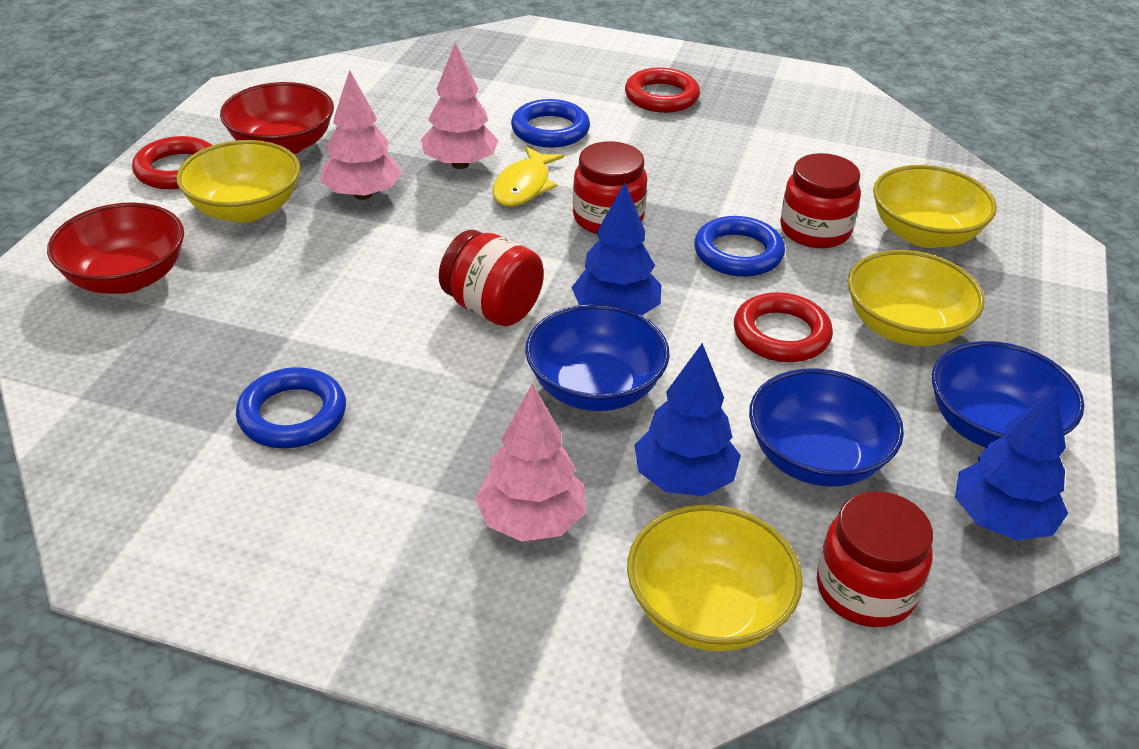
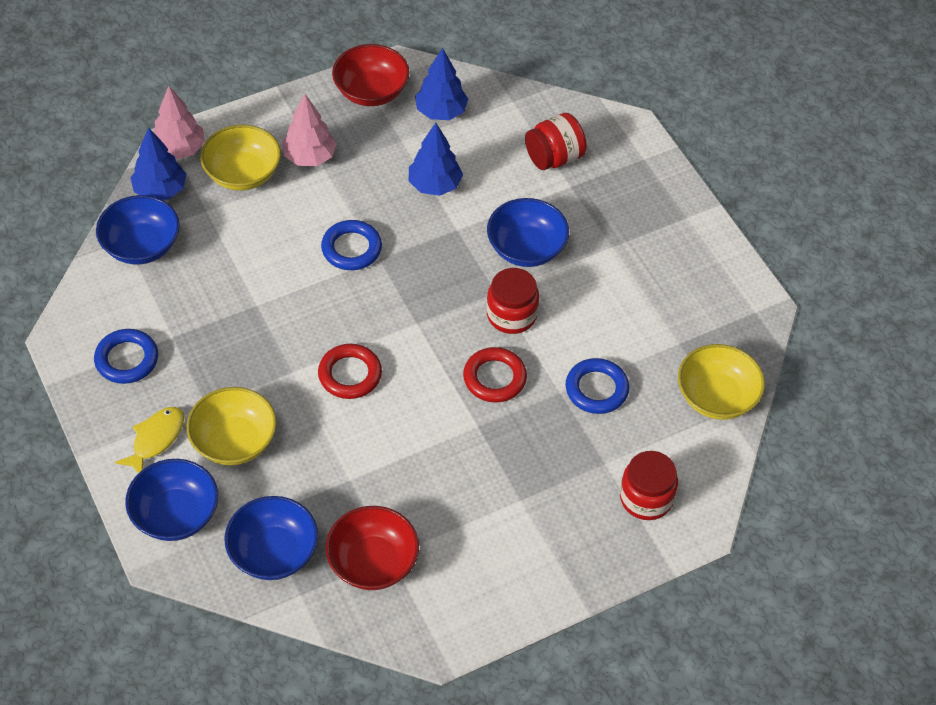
blue bowl: [525,304,670,411] [749,369,904,487] [932,341,1084,448] = 3 -> [96,195,180,265] [125,459,218,541] [225,496,318,580] [487,198,569,267] = 4
pink tree: [320,70,402,200] [421,42,498,169] [475,383,586,542] = 3 -> [153,86,205,159] [282,94,336,166] = 2
red jar: [439,230,544,326] [573,141,647,234] [780,153,861,248] [817,491,933,627] = 4 -> [487,268,539,334] [525,113,587,170] [620,451,678,520] = 3
red ring: [132,136,213,189] [625,68,700,113] [734,292,833,362] = 3 -> [318,344,382,399] [463,347,527,403] = 2
yellow bowl: [176,140,300,222] [627,505,803,652] [848,250,985,346] [873,165,997,248] = 4 -> [187,387,277,465] [200,125,281,191] [678,344,765,420] = 3

